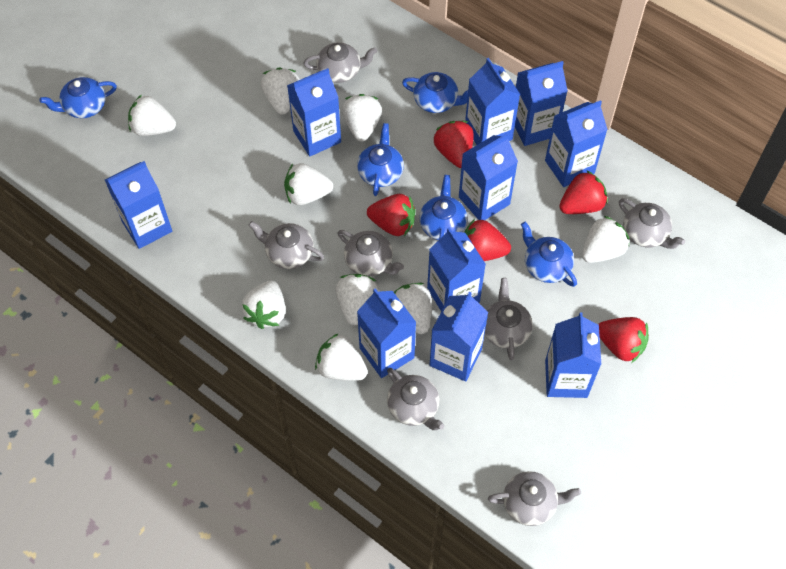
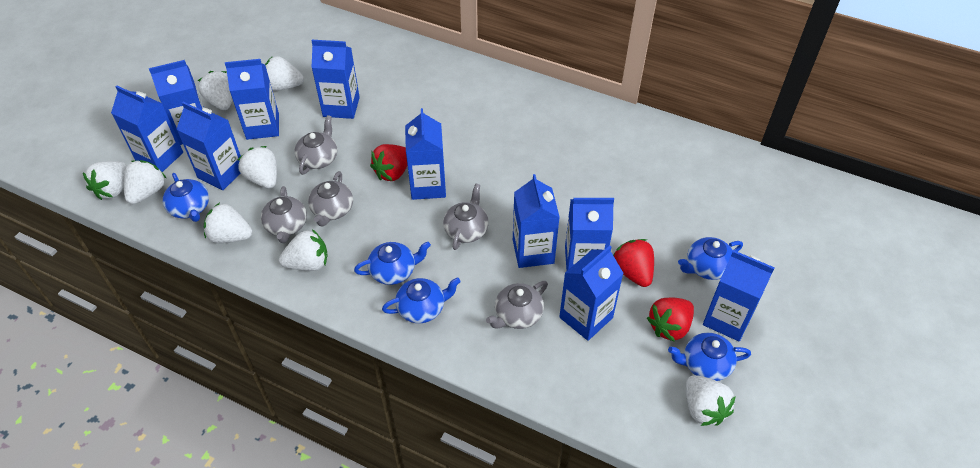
grey teapot: [248,221,324,269] [303,43,377,83] [338,230,404,276] [387,368,444,430] [485,278,533,360] [488,471,581,526] [619,198,685,249] = 7 -> [261,186,307,243] [294,115,337,175] [308,171,353,227] [443,184,489,250] [486,281,548,329] = 5
red strawberry: [367,194,415,236] [434,121,474,168] [464,219,511,261] [559,170,608,214] [598,317,649,362] = 5 -> [370,144,407,181] [613,239,654,287] [647,298,694,342] = 3
white strawberry: [128,95,176,136] [241,280,286,329] [261,68,300,115] [284,163,333,205] [315,333,368,381] [336,274,380,325] [342,94,382,141] [394,283,431,334] [582,216,629,263] = 9 -> [83,161,127,200] [124,160,166,204] [198,71,233,110] [204,203,252,243] [238,146,277,189] [265,56,304,91] [279,229,328,271] [686,375,736,426] = 8

